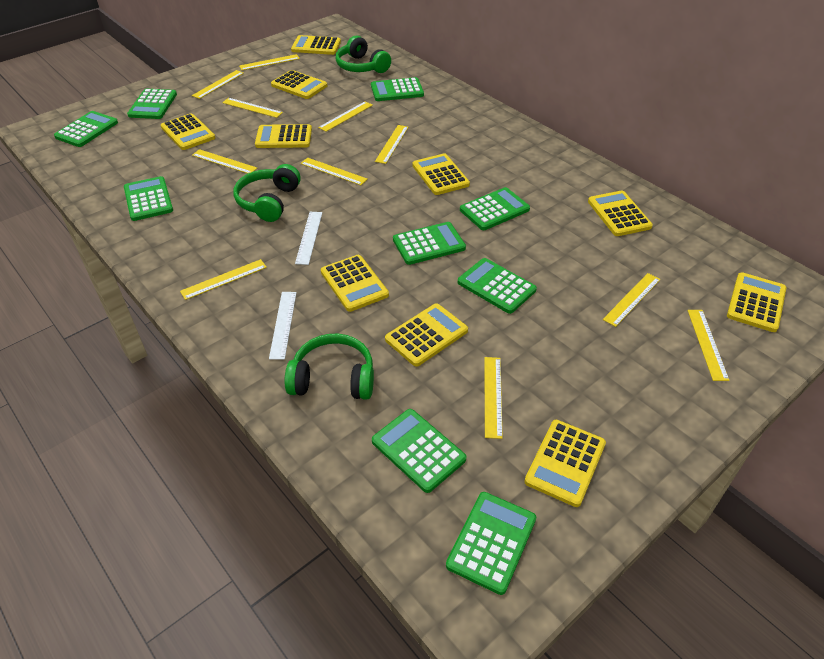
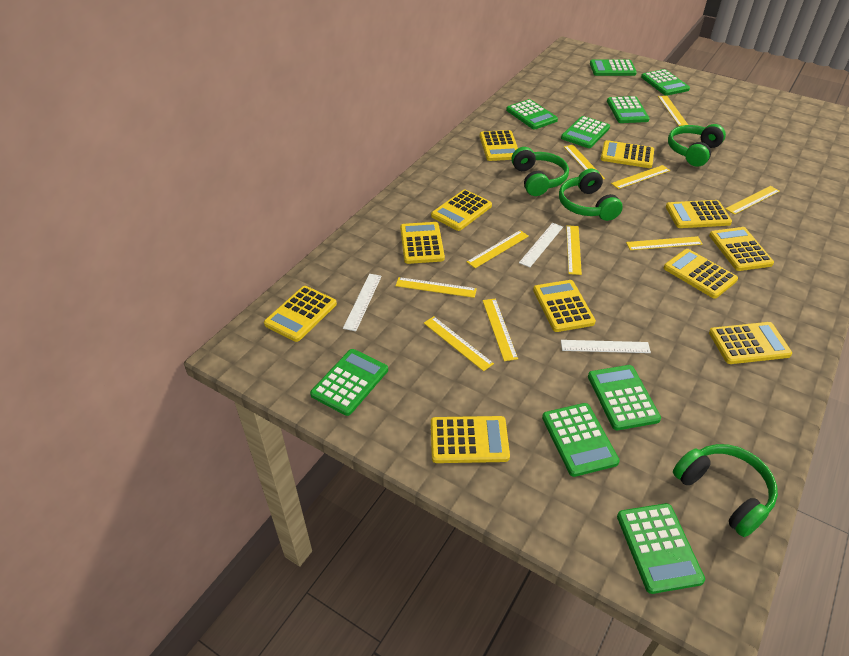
green headphones: [233,164,301,222] [285,334,374,400] [336,35,391,73] = 3 -> [511,147,569,196] [559,169,623,221] [668,124,726,167] [673,444,778,537] = 4
white ruler: [269,292,297,360] [295,212,322,265] = 2 -> [343,274,382,331] [519,223,563,267] [561,340,651,353] = 3
yellow calculator: [161,113,215,150] [255,124,312,148] [271,70,327,99] [291,35,341,55] [321,255,389,312] [385,303,468,367] [412,153,470,195] [524,420,606,507] [588,191,653,236] [727,272,786,332] = 10 -> [264,286,337,342] [400,222,445,264] [431,190,492,231] [431,416,510,463] [480,130,518,161] [533,280,596,332] [601,140,654,168] [664,249,738,299] [666,200,732,228] [709,227,774,271] [709,322,792,364] = 11
yellow ruler: [180,259,267,300] [192,70,244,99] [192,149,257,174] [222,98,283,118] [239,54,300,70] [301,158,368,185] [318,101,373,132] [375,125,408,164] [484,357,503,439] [603,273,661,327] [687,310,730,381] = 11 -> [396,277,477,298] [424,316,494,371] [467,230,529,268] [483,299,518,361] [564,145,605,179] [566,225,582,275] [611,165,670,189] [626,236,703,250] [658,96,688,126] [725,186,780,215] = 10

